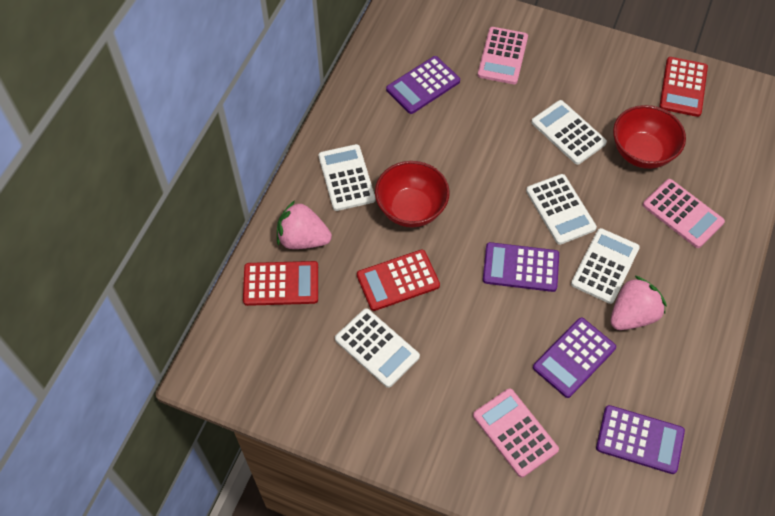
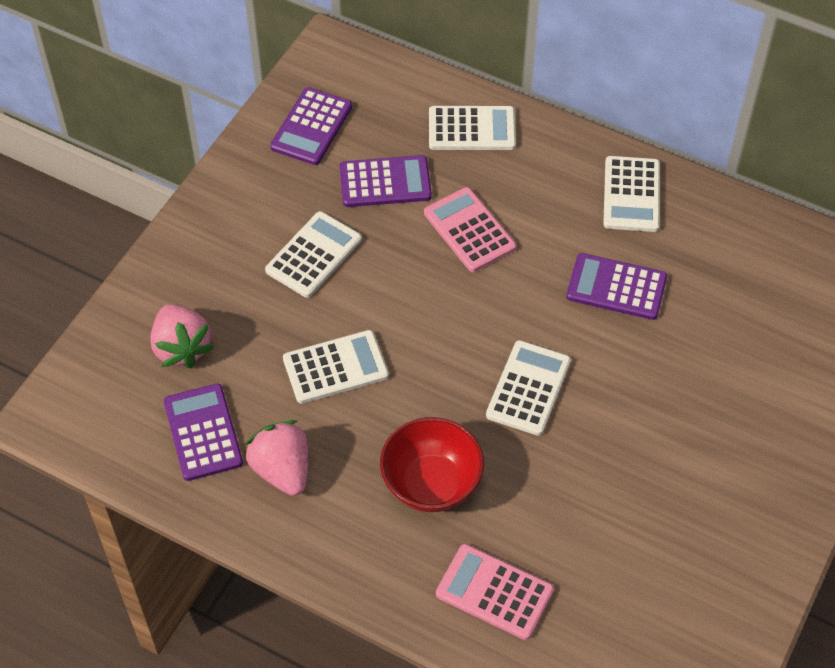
pink calculator: [473,388,559,478] [478,27,528,84] [643,179,725,248] = 3 -> [424,187,516,272] [436,544,554,640] = 2
red bowl: [375,161,450,227] [613,105,686,169] = 2 -> [380,417,484,512] = 1
red calculator: [243,261,318,306] [357,249,440,311] [659,57,708,117] = 3 -> none = 0

